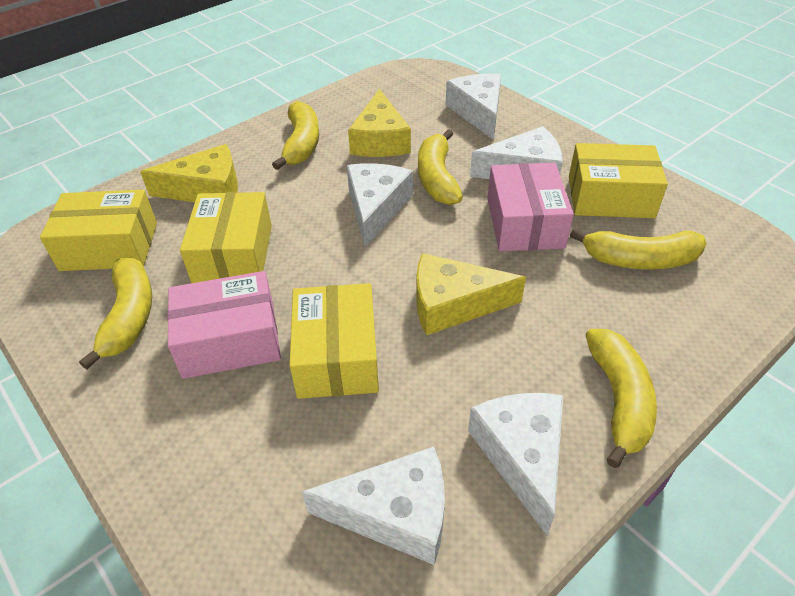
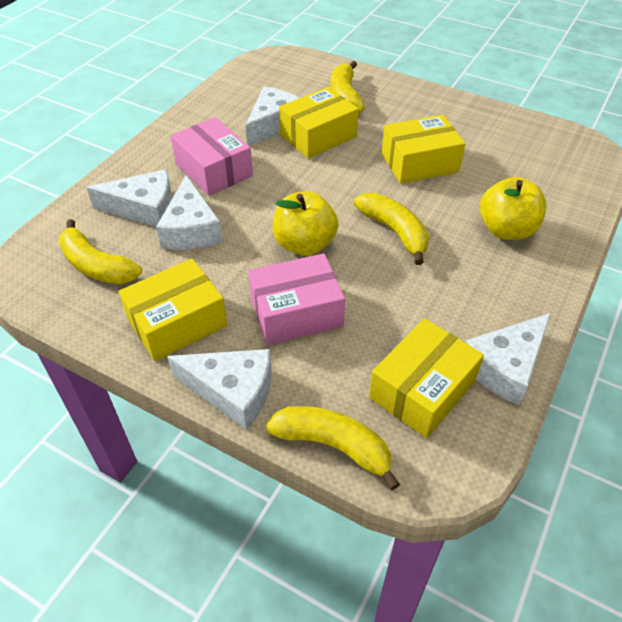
yellow apple: none = 0 -> [273,191,339,256] [480,177,546,240] = 2
yellow banana: [79,257,152,369] [272,101,319,170] [418,129,463,205] [570,228,706,270] [585,329,657,468] = 5 -> [58,219,142,284] [266,406,400,490] [331,61,365,113] [354,193,429,265] = 4
yellow cheese: [140,144,238,202] [348,88,411,157] [416,253,526,335] = 3 -> none = 0

